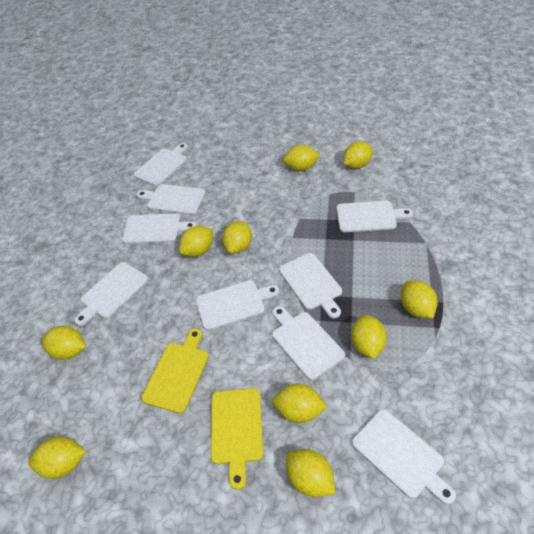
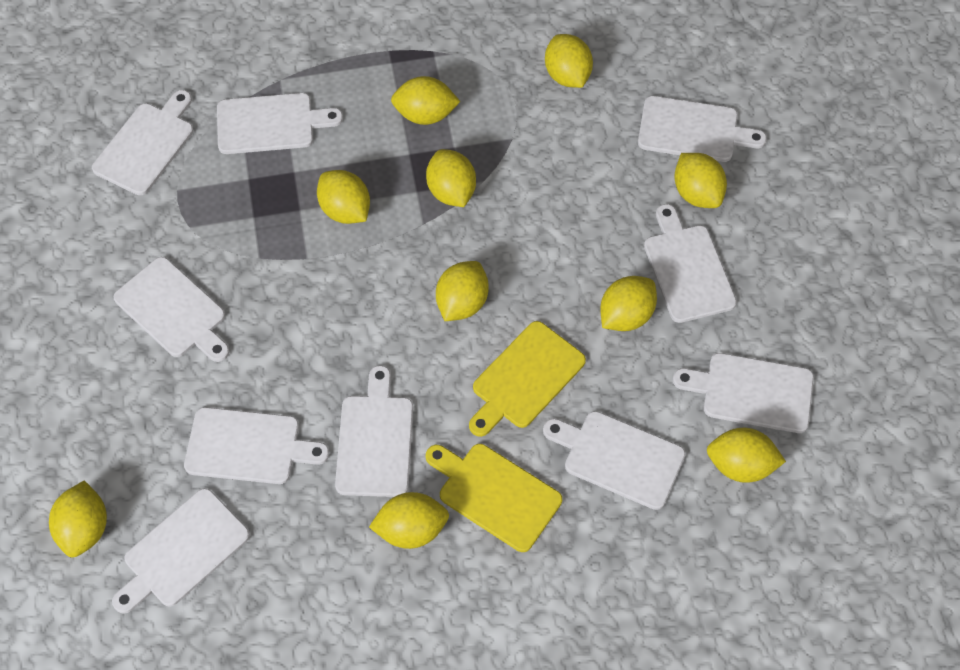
white cutting board: [74,262,148,326] [122,213,196,244] [134,143,188,186] [137,184,206,215] [196,280,279,331] [272,306,345,380] [279,253,342,319] [336,201,413,232] [352,409,456,505] = 9 -> [92,90,193,195] [112,488,250,614] [113,257,230,362] [184,407,329,484] [217,93,343,154] [335,365,413,497] [543,411,685,510] [638,96,767,162] [644,204,737,323] [673,353,814,433] = 10

